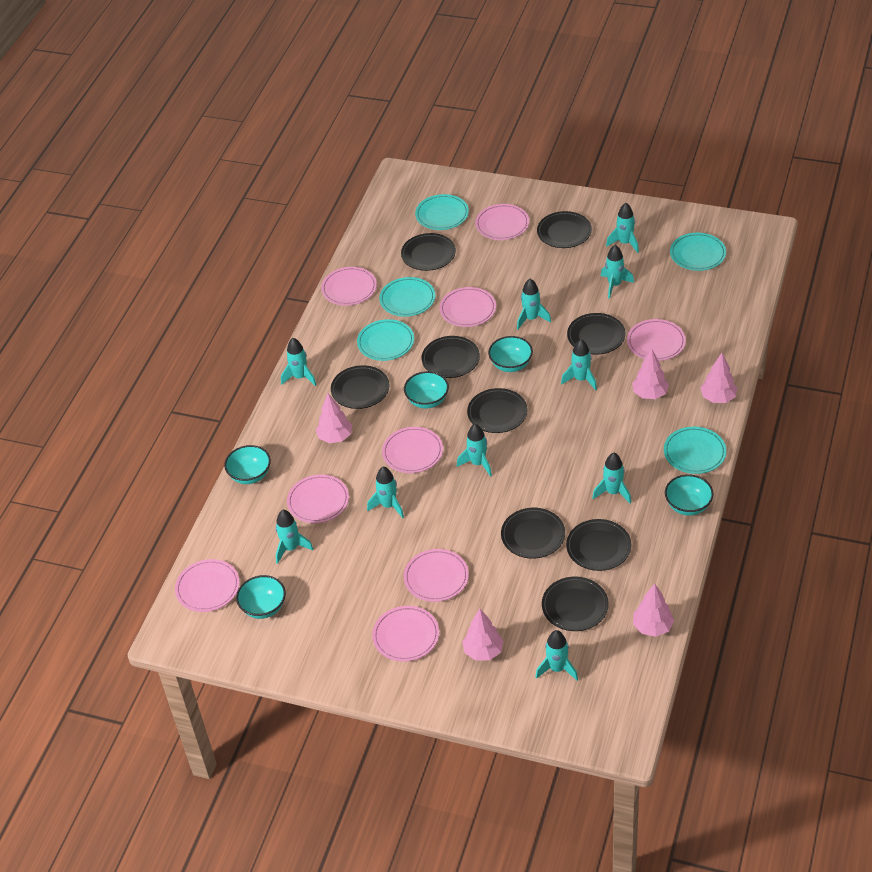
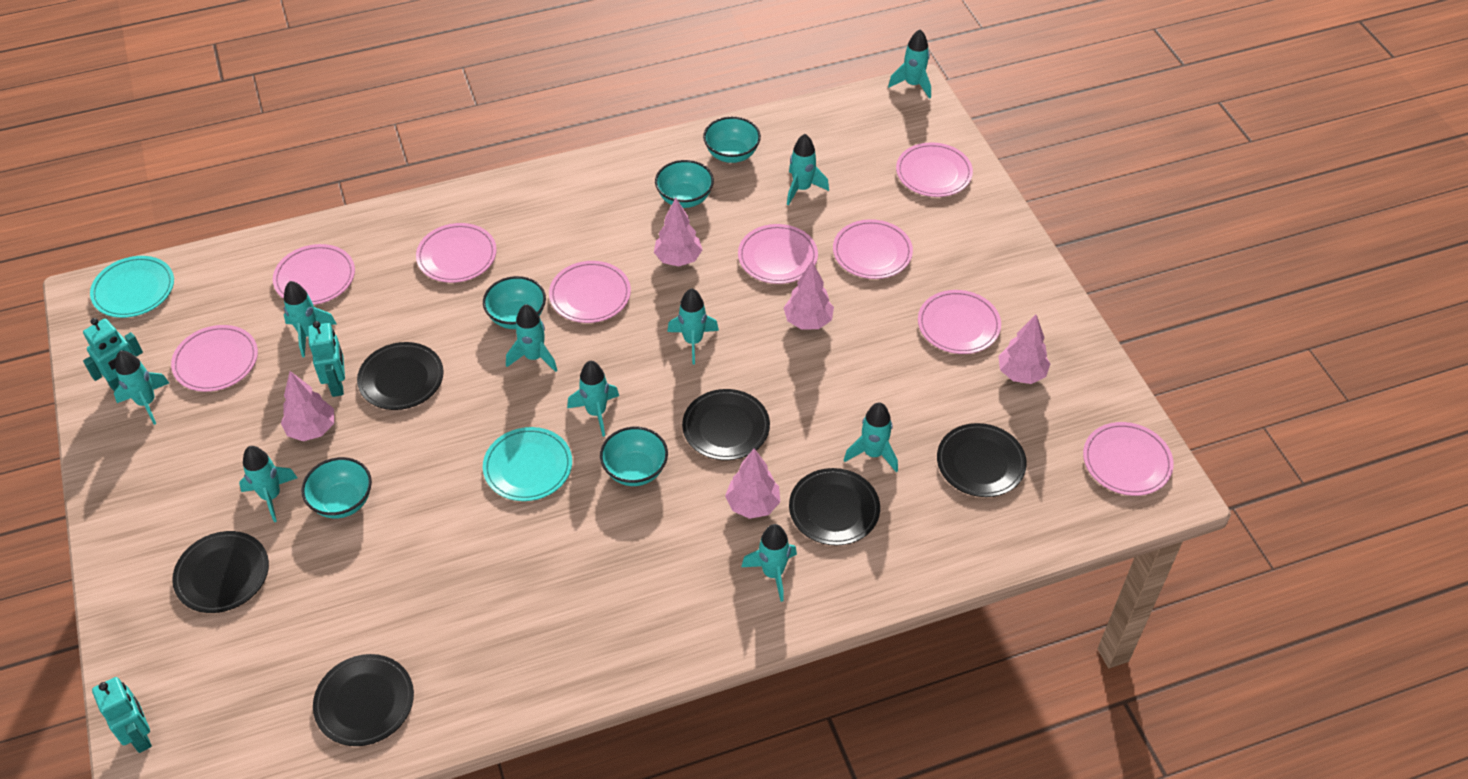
black plate: [331,365,389,409] [401,233,456,271] [422,336,480,378] [467,388,528,433] [501,508,565,559] [537,211,592,248] [542,577,609,631] [566,519,631,571] [567,313,625,354] = 9 -> [172,531,269,613] [313,654,414,746] [357,342,444,410] [682,389,770,460] [789,468,880,545] [937,423,1027,497] = 6
turquoise plate: [357,319,414,361] [379,277,435,317] [415,194,469,230] [664,427,727,474] [670,233,726,271] = 5 -> [90,256,174,318] [483,427,572,501] = 2
turquoise robot: none = 0 -> [83,318,143,391] [92,677,152,753] [308,321,345,397] = 3

